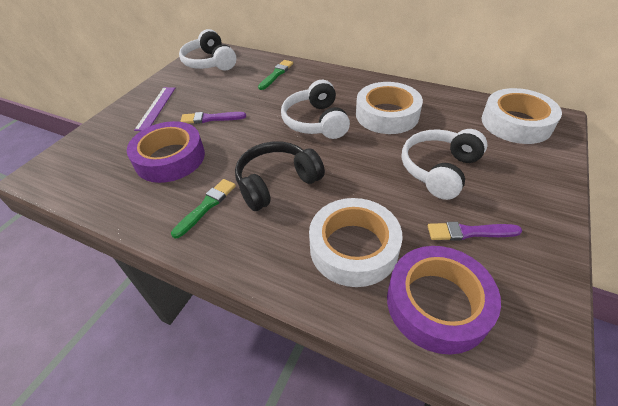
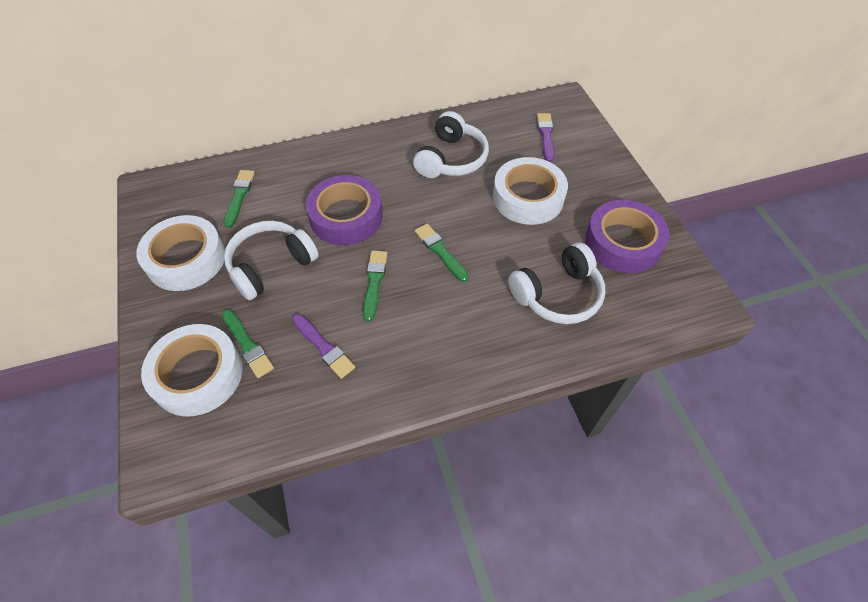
black headphones: [235,141,325,211] = 1 -> none = 0
green brush: [171,179,236,239] [258,60,293,90] = 2 -> [222,310,274,378] [224,170,255,228] [363,250,388,321] [415,224,469,282] = 4
purple ruler: [134,87,175,131] = 1 -> none = 0

